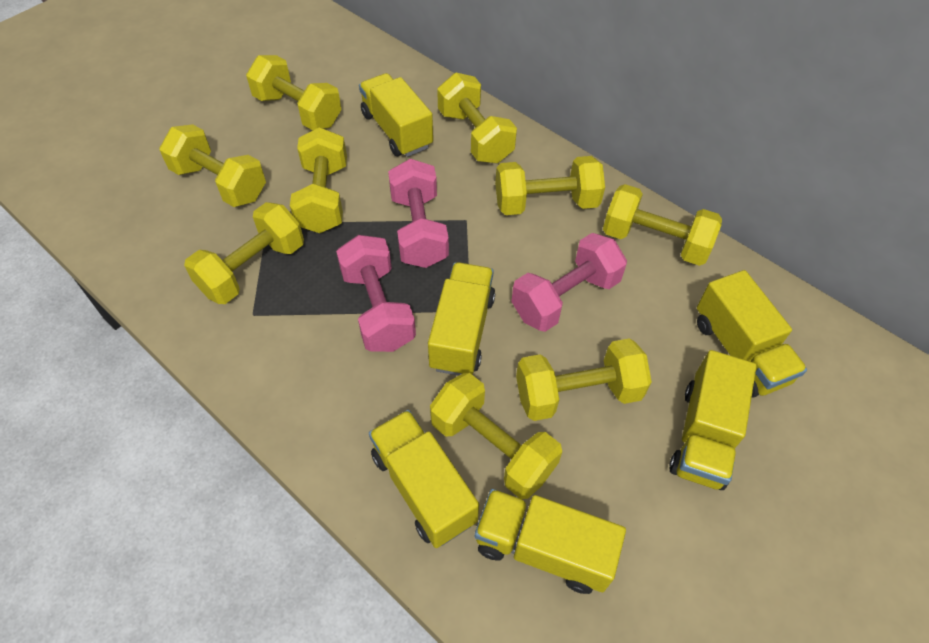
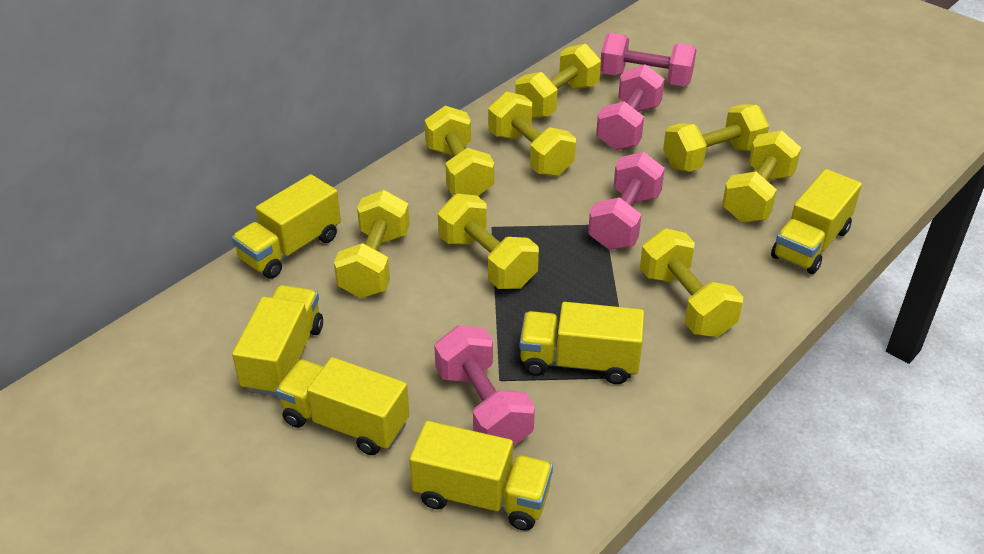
pink dumbbell: [336,235,416,352] [388,159,449,268] [511,233,627,332] = 3 -> [434,325,535,447] [588,152,665,250] [596,64,664,150] [600,33,697,86] = 4
yellow dumbbell: [159,124,266,207] [184,202,304,304] [246,55,342,130] [290,127,347,233] [430,373,562,499] [437,73,517,163] [495,156,605,215] [516,338,652,421] [603,184,722,266] = 9 -> [334,190,410,298] [424,106,494,196] [438,194,539,289] [488,92,576,177] [515,44,601,119] [640,228,743,337] [663,104,769,172] [722,130,801,223] = 8

